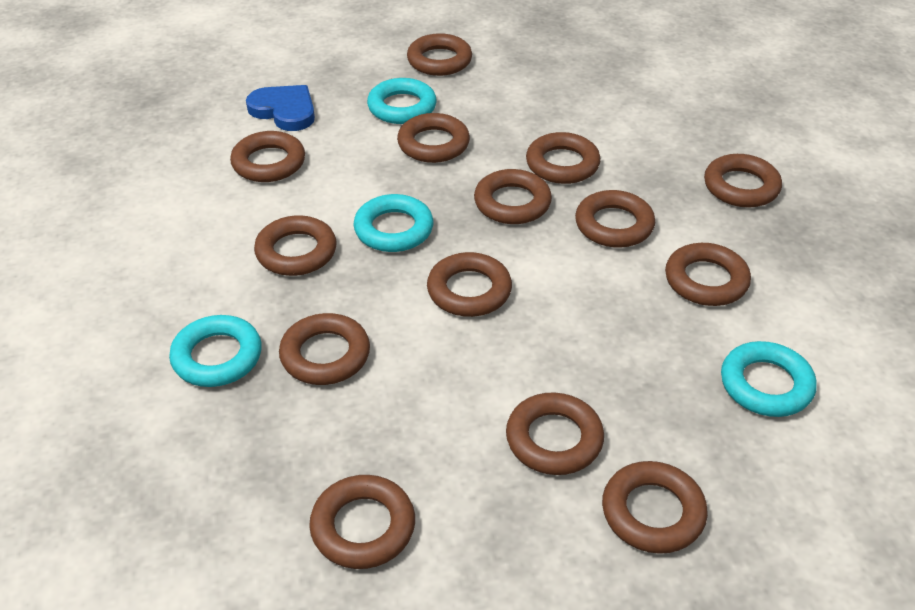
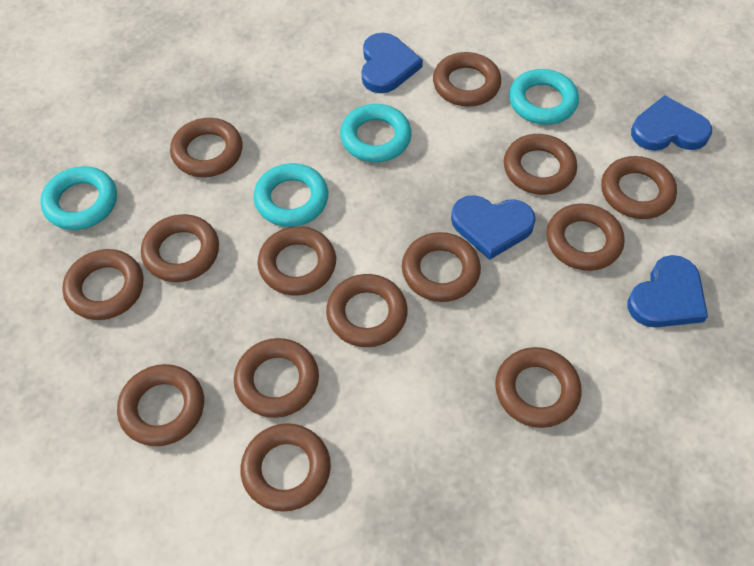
blue heart: [246,85,315,131] = 1 -> [362,33,423,93] [451,195,536,260] [627,255,708,328] [631,95,712,151] = 4

